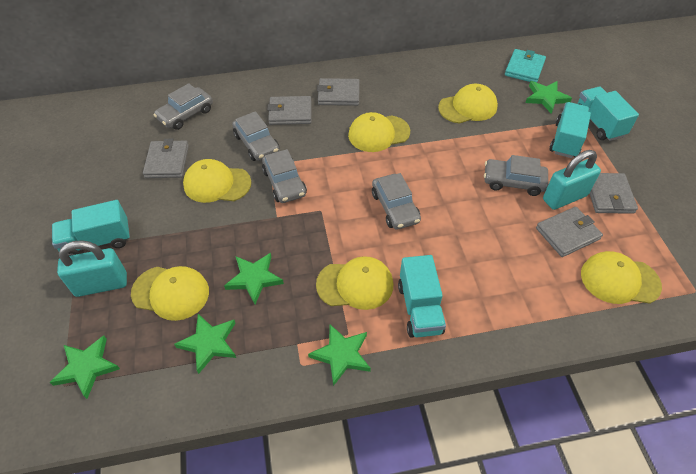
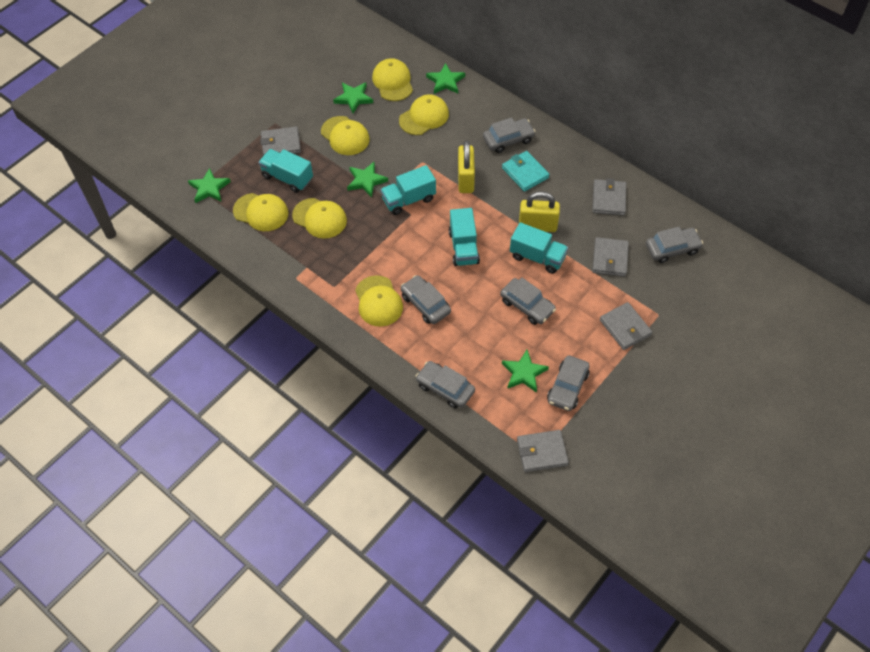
grey car: [154,83,213,130] [232,111,280,161] [262,149,307,203] [372,173,421,230] [484,155,548,196] = 5 -> [401,275,451,324] [416,361,475,409] [483,118,535,153] [500,278,556,325] [547,355,590,411] [646,227,703,263] = 6
turquoise padlock: [57,240,127,297] [543,150,601,210] = 2 -> none = 0
yellow padlock: none = 0 -> [458,140,475,193] [519,191,560,232] = 2

